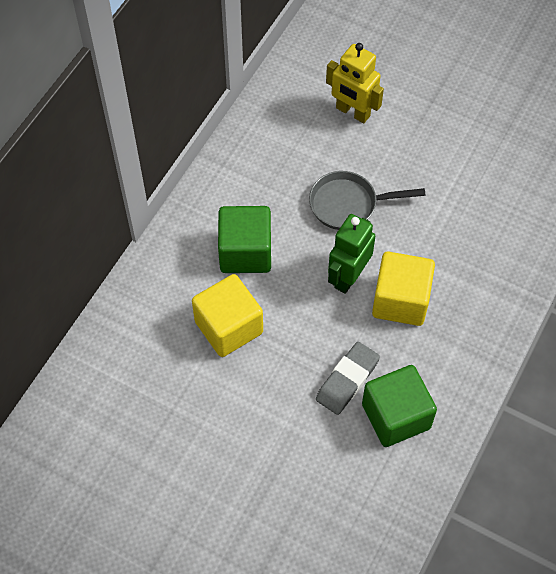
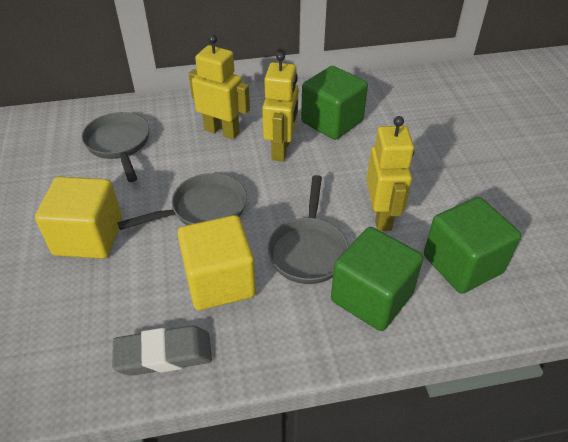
green cube: [218,206,271,273] [362,365,437,447] = 2 -> [301,66,368,140] [331,227,423,331] [424,197,521,294] = 3
green robot: [328,214,375,294] = 1 -> none = 0
grey pan: [309,171,425,230] = 1 -> [82,112,149,182] [117,173,247,230] [268,175,349,284] = 3
yellow robot: [326,43,384,123] = 1 -> [189,35,250,139] [262,52,299,162] [367,116,414,231] = 3

